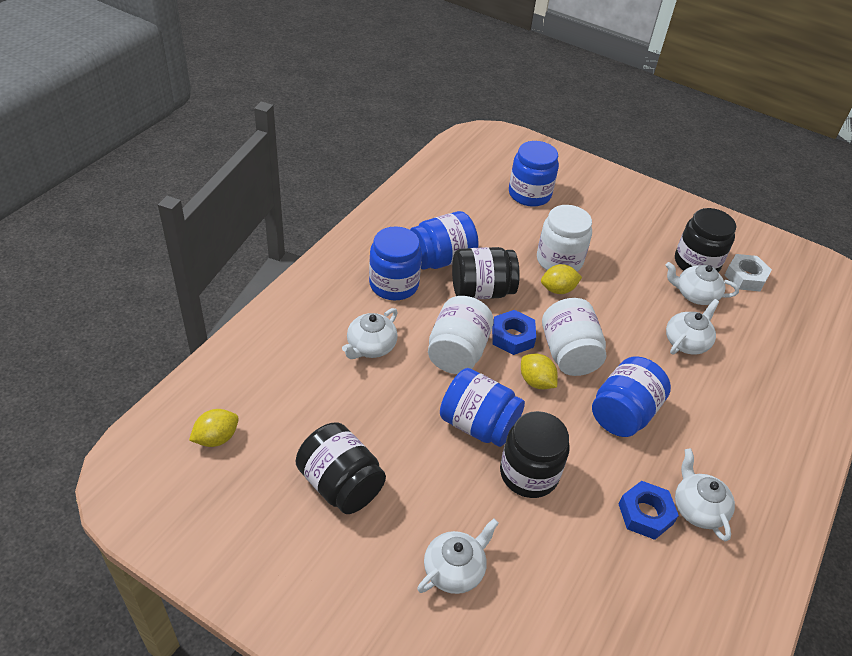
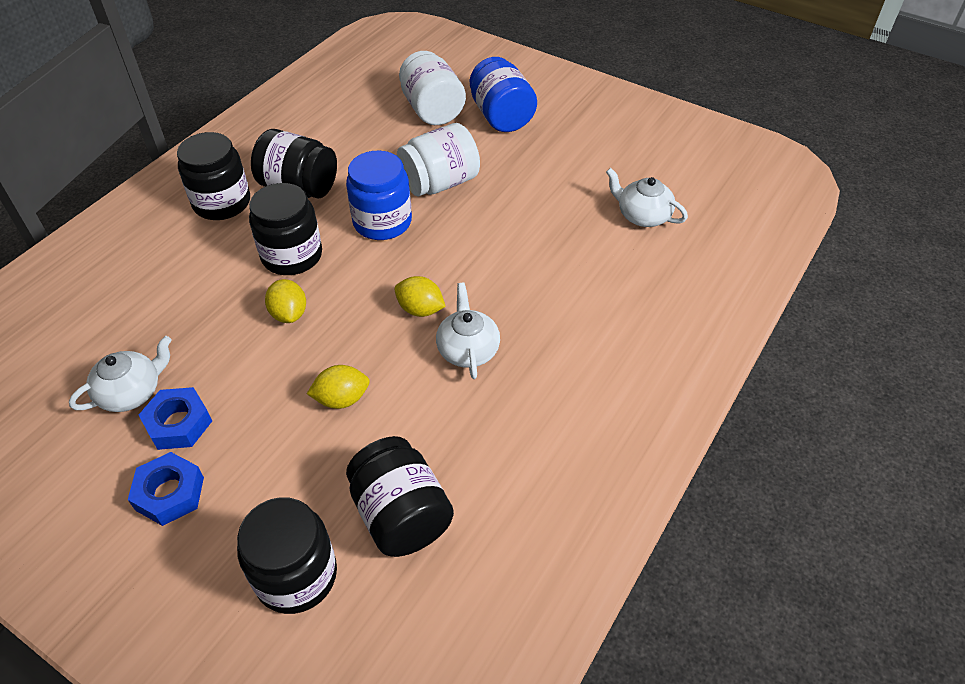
black jar: [296,422,386,514] [452,247,520,299] [500,411,570,498] [675,208,736,272] = 4 -> [177,132,250,220] [237,497,337,614] [249,183,322,275] [251,129,337,199] [346,436,454,557] = 5
blue jar: [369,226,422,300] [410,211,478,270] [440,368,525,447] [509,141,559,207] [592,356,671,437] = 5 -> [346,151,412,240] [470,57,537,132] = 2
white jar: [428,296,494,374] [537,205,592,272] [542,298,606,376] = 3 -> [397,123,480,196] [399,51,466,125] = 2
white nut: [724,254,772,291] = 1 -> none = 0
white teapot: [342,308,398,359] [417,519,499,594] [665,262,739,305] [666,299,719,355] [675,448,735,541] = 5 -> [69,336,172,412] [436,283,500,379] [606,168,688,227] = 3

